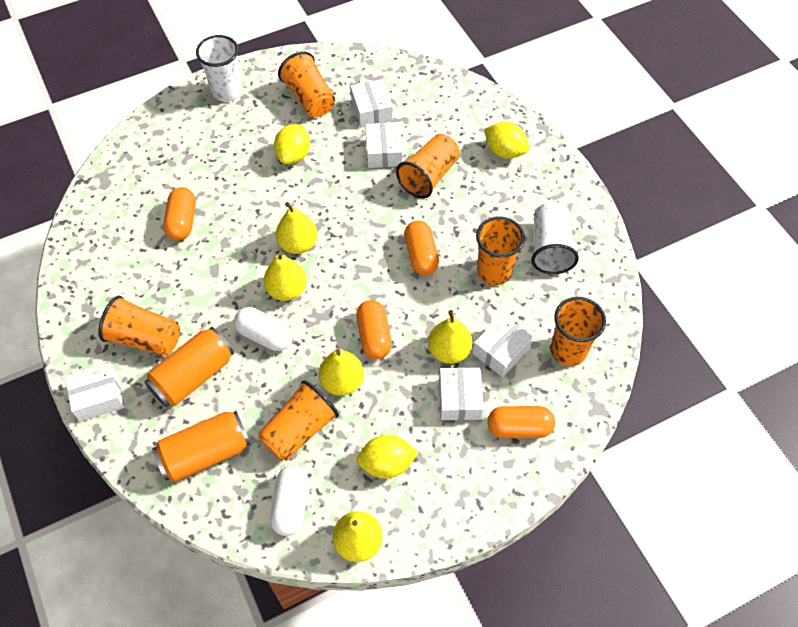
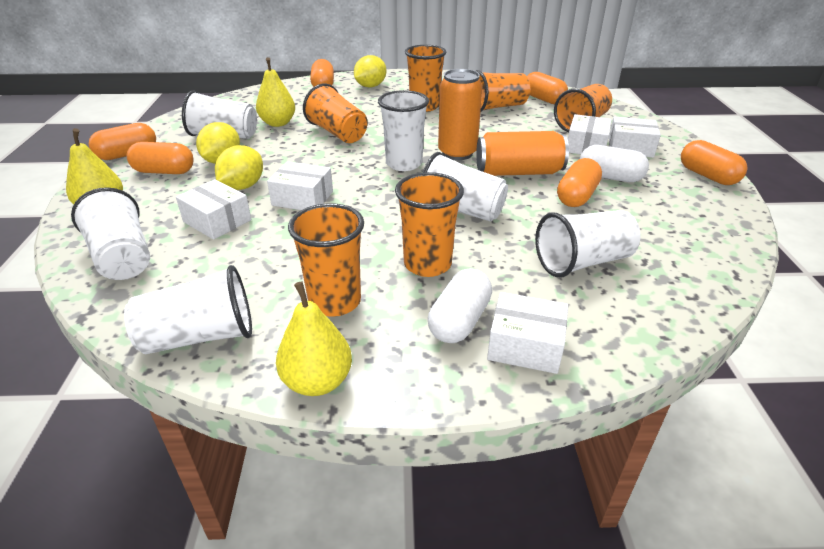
orange capsule: [163,187,196,241] [356,300,392,359] [404,220,439,275] [487,406,555,438] = 4 -> [89,123,156,160] [127,142,194,174] [310,59,334,87] [527,72,568,104] [557,158,602,207] [681,140,748,185] = 6
white cup: [196,35,242,102] [531,202,579,274] = 2 -> [71,187,150,280] [124,265,252,354] [182,90,257,139] [378,90,429,171] [422,152,508,222] [535,210,640,278] = 6
yellow pear: [263,251,307,301] [276,202,317,254] [319,349,364,396] [333,511,382,562] [428,310,473,364] = 5 -> [66,128,123,205] [256,58,295,127] [276,281,352,396] = 3

